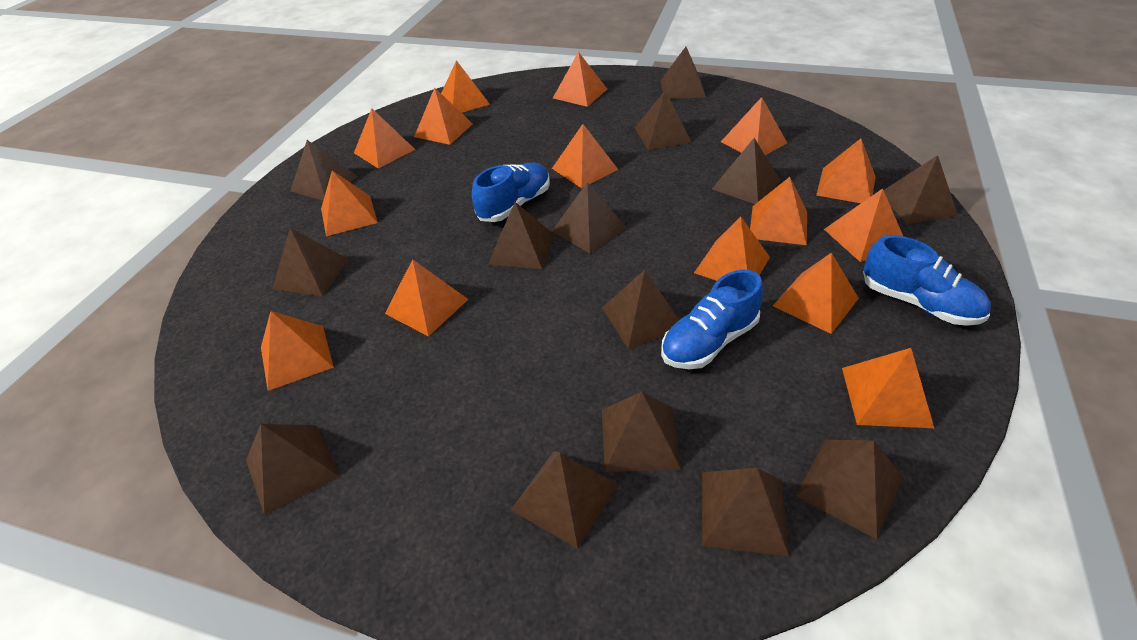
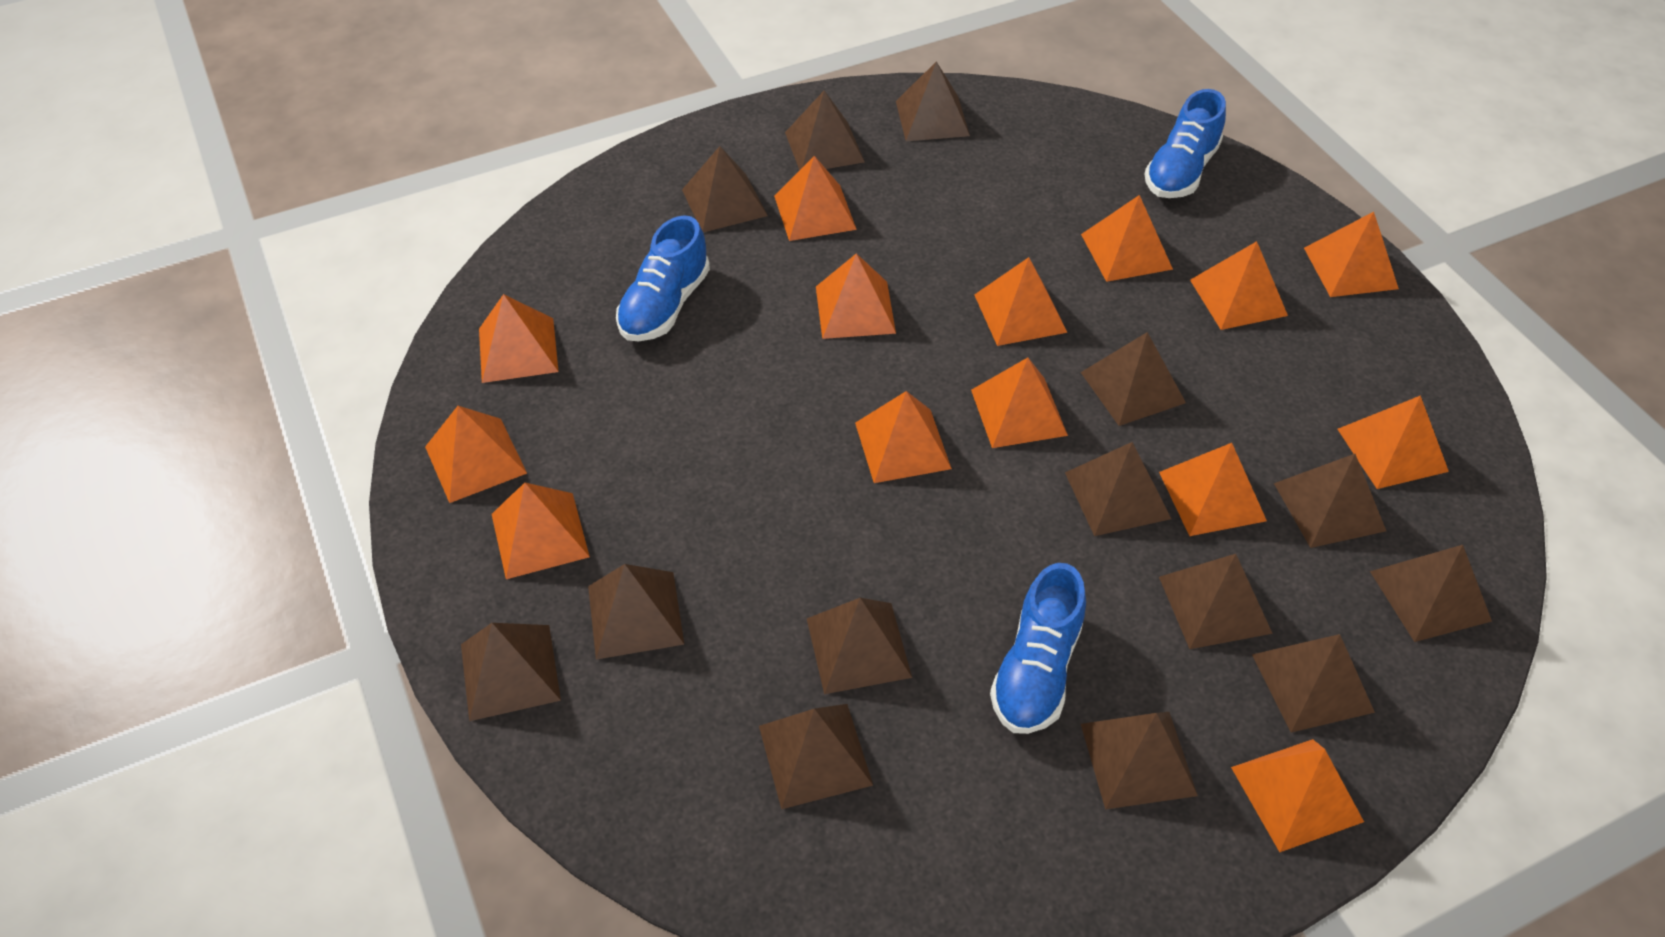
orange pyramid: [261,311,334,391] [321,171,378,236] [354,109,415,169] [385,259,468,337] [414,88,473,145] [441,60,490,113] [552,124,618,188] [553,52,607,107] [694,216,770,281] [721,97,787,155] [750,177,807,245] [773,253,859,334] [816,138,876,203] [824,188,903,262] [842,348,934,428] = 15 -> [425,406,527,503] [479,294,559,383] [492,483,590,579] [774,156,857,241] [816,253,896,339] [855,391,952,483] [971,358,1068,448] [974,257,1068,346] [1081,195,1173,282] [1159,443,1267,536] [1190,241,1288,330] [1231,739,1364,852] [1304,212,1399,297] [1337,396,1449,489] = 14

